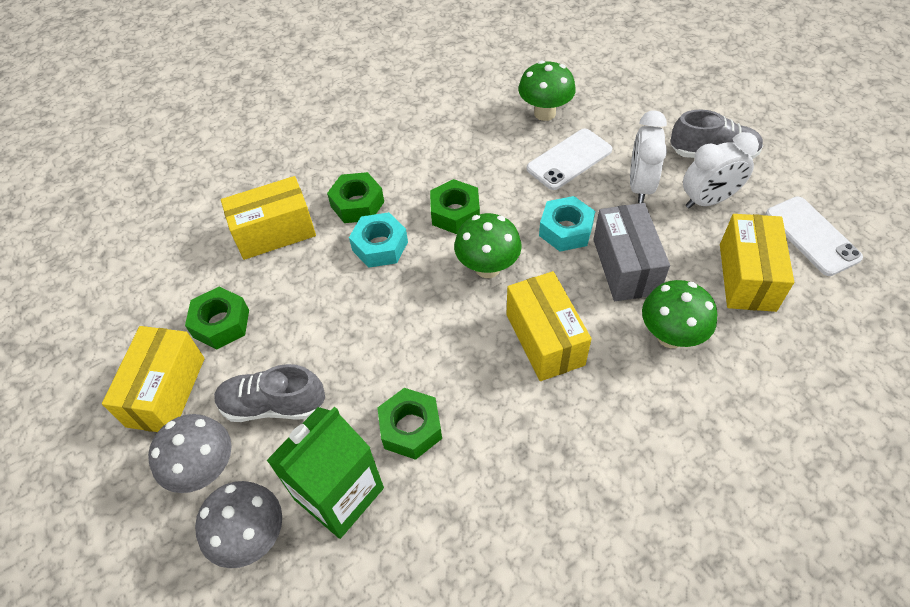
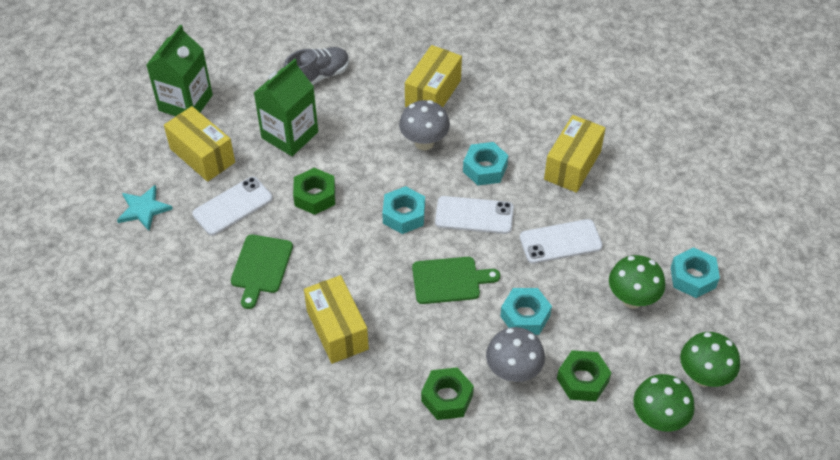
green carton: [266,407,384,539] = 1 -> [147,25,213,116] [254,59,318,156] = 2
green cutting board: none = 0 -> [231,234,293,309] [412,257,500,304] = 2
green nut: [185,287,249,350] [327,172,384,223] [377,388,442,460] [430,179,480,234] = 4 -> [293,168,335,215] [421,367,474,420] [557,350,611,401] = 3
grey box: [593,203,670,301] = 1 -> none = 0
grey shoe: [214,364,325,422] [670,110,763,159] = 2 -> [283,47,349,85] = 1
turquoise nut: [349,212,408,268] [539,196,595,252] = 2 -> [382,186,425,234] [463,142,509,185] [500,288,552,335] [671,247,720,298] = 4
turquoise star: none = 0 -> [117,185,173,231] = 1
white clock: [630,110,667,203] [683,132,759,209] = 2 -> none = 0
white phone: [526,129,612,190] [765,197,863,276] = 2 -> [192,177,273,236] [435,196,514,234] [520,219,603,264] = 3

